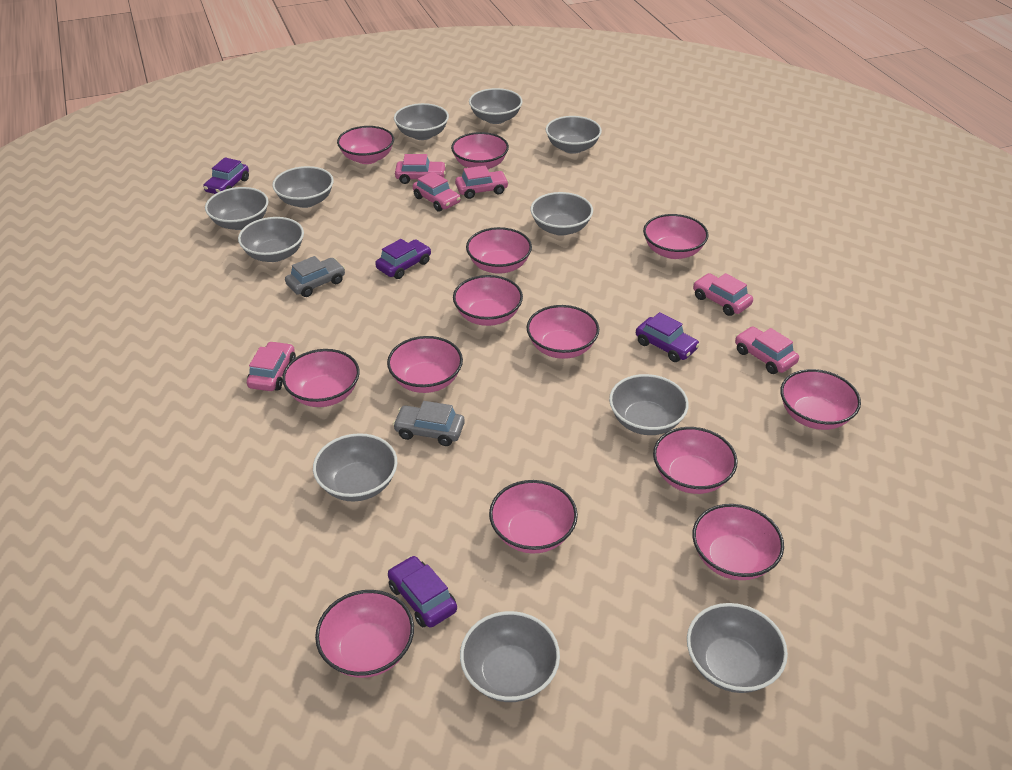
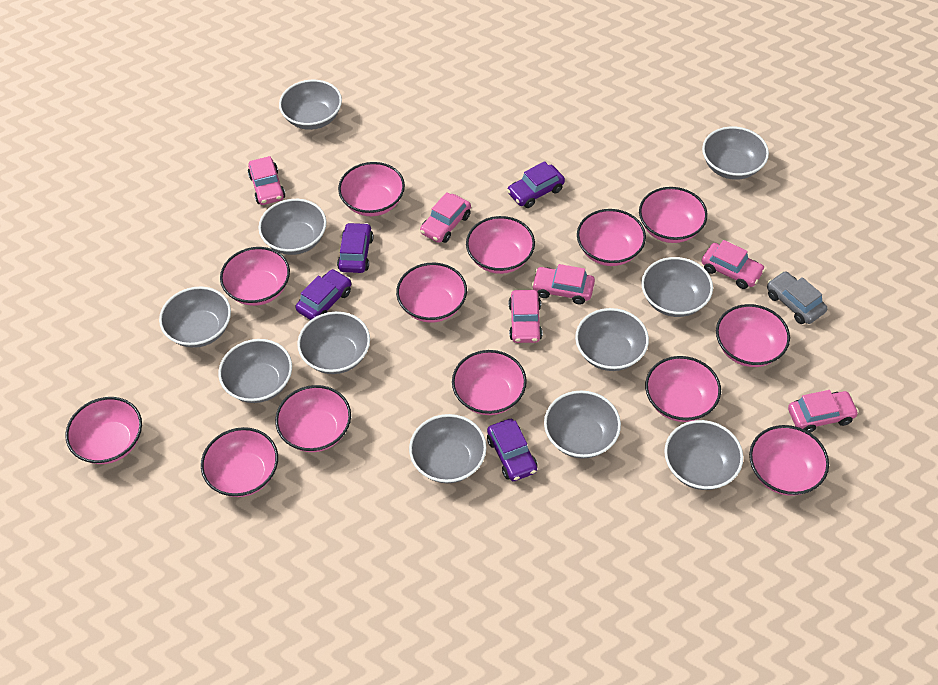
grey car: [285,256,345,297] [393,401,465,446] = 2 -> [767,271,827,324] = 1

